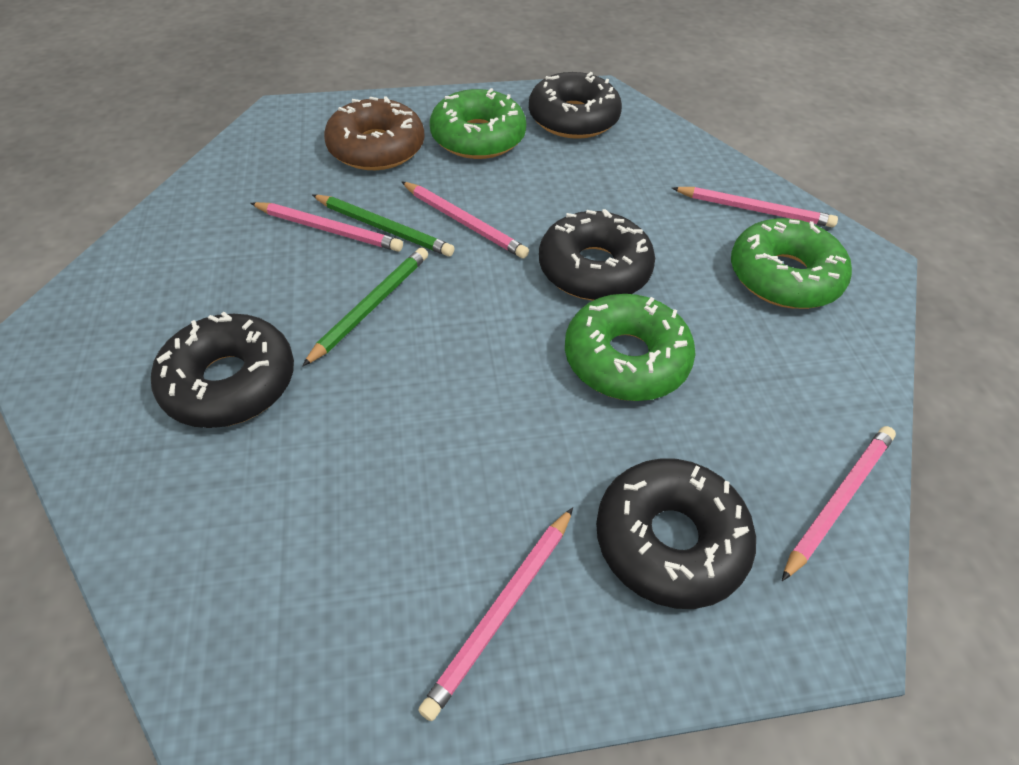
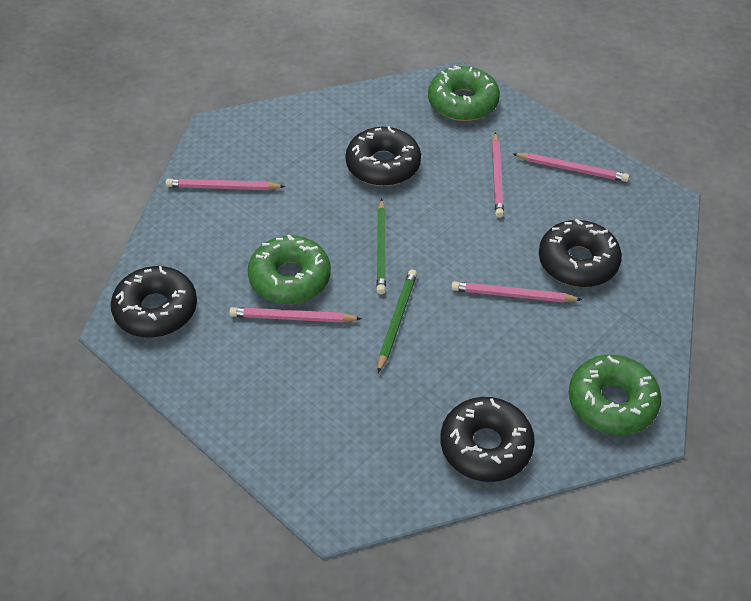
brown donut: [324,96,425,170] = 1 -> none = 0

